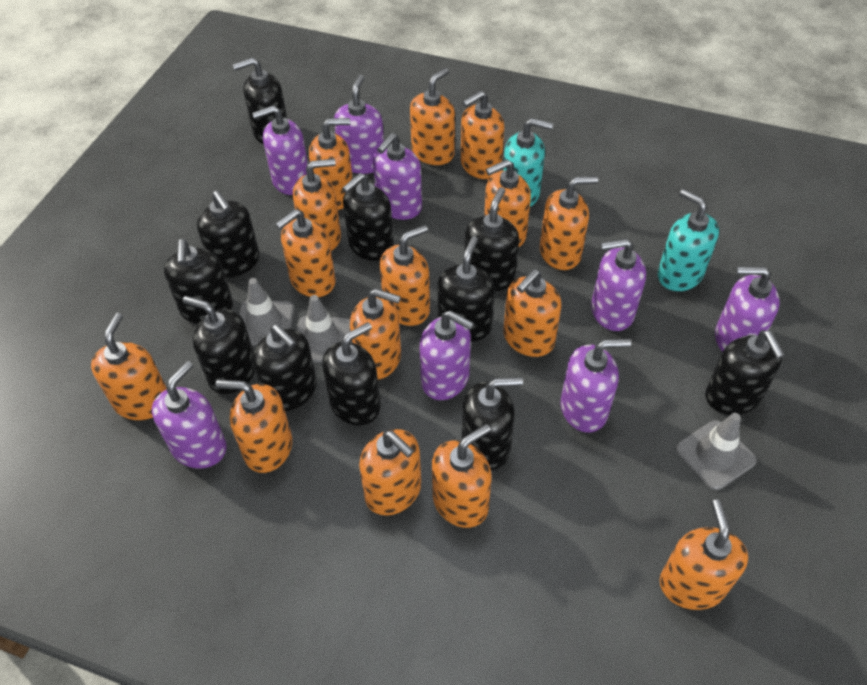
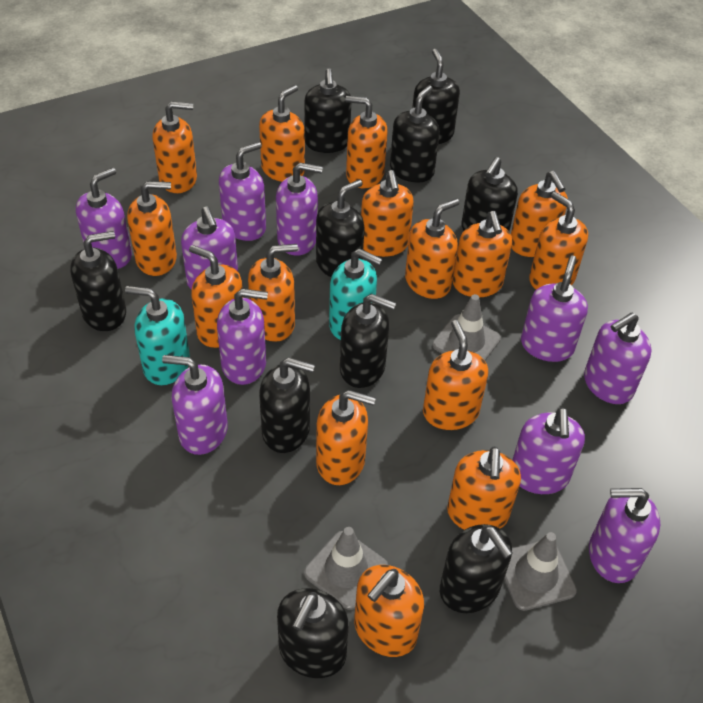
black soap dispenser: [164,239,233,324] [183,296,255,394] [197,190,260,278] [233,57,287,145] [252,324,317,411] [322,322,380,426] [342,173,394,261] [437,236,495,342] [462,377,523,471] [465,187,519,291] [705,330,785,415] = 11 -> [70,231,126,331] [259,357,315,453] [277,588,349,678] [304,69,351,153] [316,180,365,277] [340,294,396,388] [390,85,440,183] [412,49,460,144] [440,524,513,613] [461,157,518,232] = 10
purple soap dispenser: [152,361,227,468] [252,105,308,195] [334,75,384,174] [373,133,422,220] [420,311,474,400] [561,339,631,433] [591,238,646,331] [715,267,780,352] = 8 -> [76,167,132,269] [162,355,228,455] [181,206,238,290] [217,289,268,385] [219,142,266,241] [276,163,323,256] [512,407,585,494] [521,256,588,362] [584,313,652,404] [589,488,660,583] = 10

